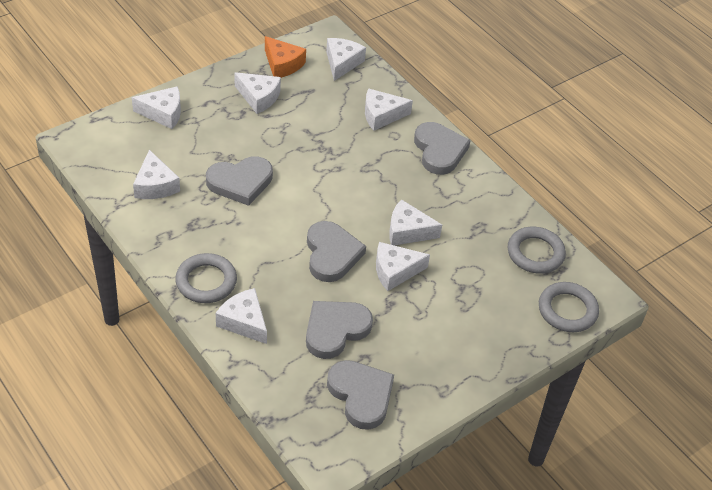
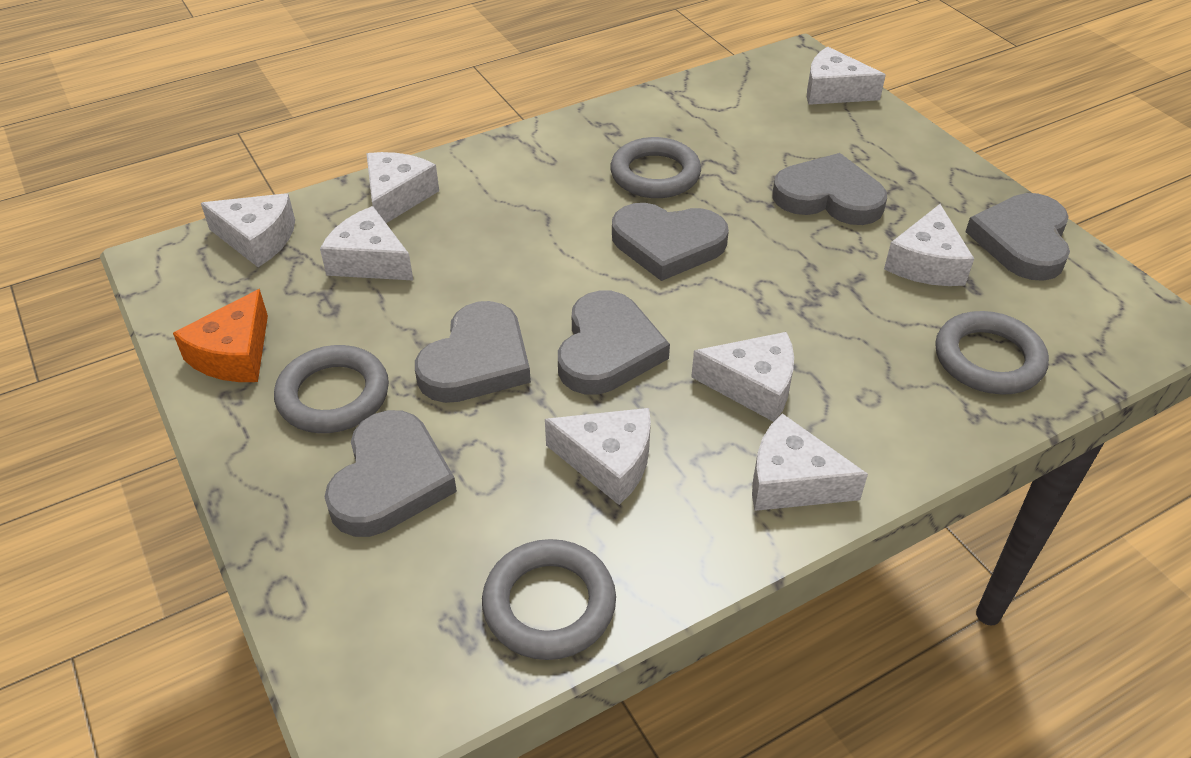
grey heart: [206,156,273,206] [306,301,373,359] [307,221,366,282] [327,360,394,430] [414,122,471,175] = 5 -> [325,410,457,537] [415,301,531,403] [558,290,670,395] [612,203,729,281] [772,153,887,225] [965,193,1070,281] = 6
grey ring: [175,253,237,303] [508,227,566,274] [539,282,599,332] = 3 -> [274,345,389,433] [482,539,616,660] [610,137,701,198] [935,311,1049,395] = 4

